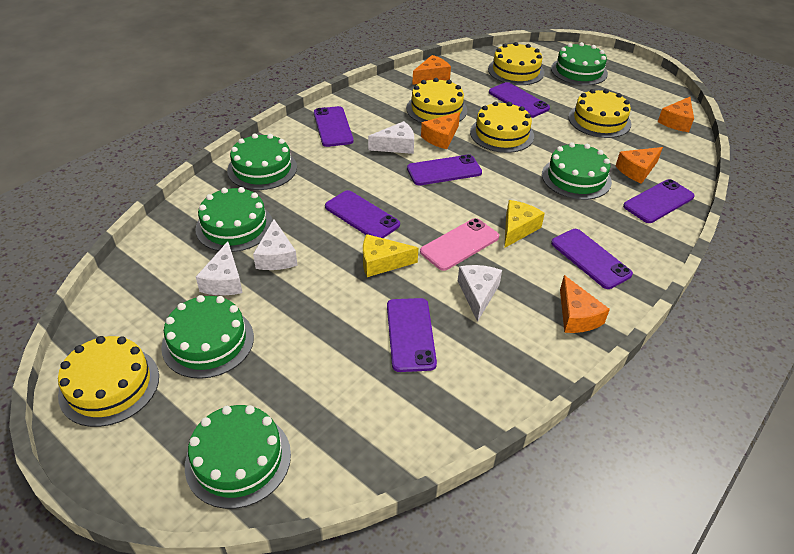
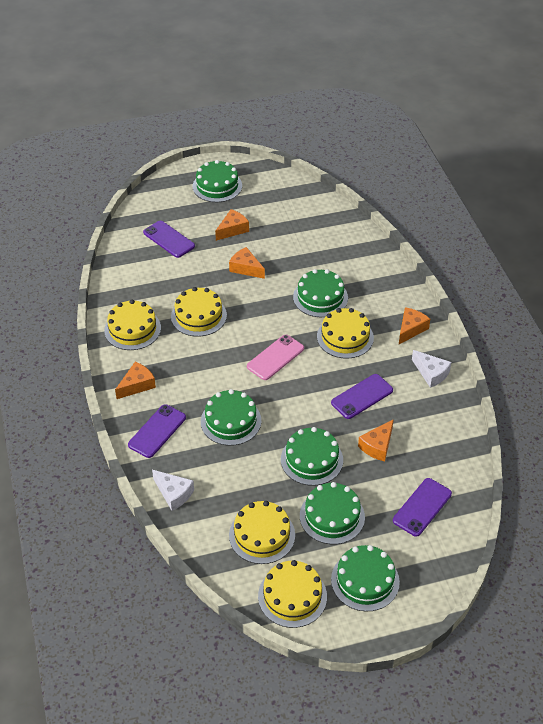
purple phone: [314,106,354,147] [325,190,400,238] [387,298,437,372] [407,154,482,185] [489,82,550,118] [551,229,633,289] [623,179,695,223] = 7 -> [128,404,186,458] [143,221,195,258] [331,374,393,419] [393,478,452,537] = 4
white cheese: [196,241,243,295] [253,219,297,270] [368,121,414,154] [458,265,502,322] = 4 -> [152,470,194,511] [412,350,451,388] = 2
yellow cheese: [363,234,418,277] [504,200,545,248] = 2 -> none = 0

